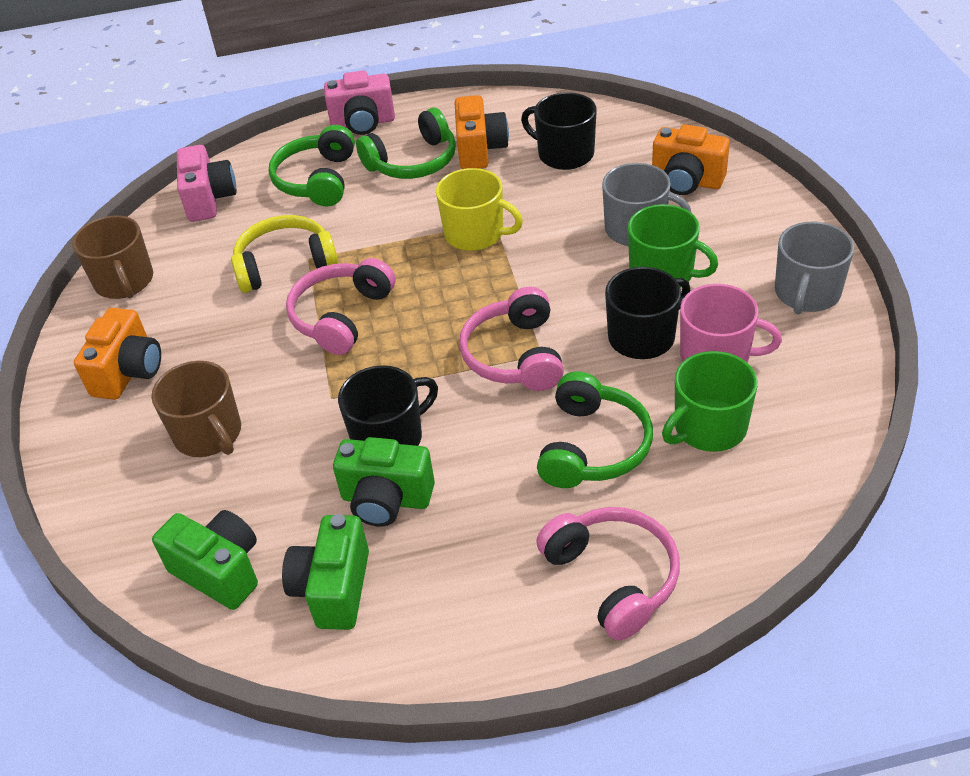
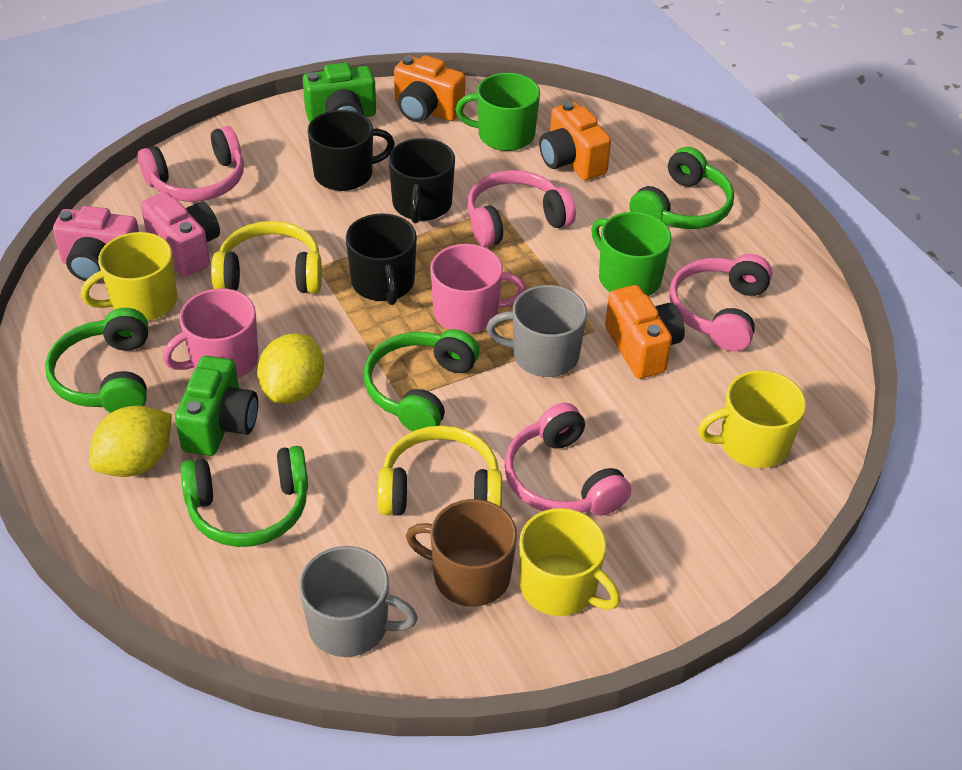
brown mug: [72,215,153,299] [151,361,241,457] = 2 -> [406,499,517,606] = 1
green camera: [152,510,258,610] [282,514,369,630] [333,437,435,527] = 3 -> [175,356,258,456] [302,63,376,122] = 2
green headphones: [269,125,355,206] [356,108,456,179] [537,371,653,488] = 3 -> [45,308,148,413] [181,446,308,547] [364,329,479,432] [629,147,734,229] = 4
pink headphones: [286,258,395,355] [459,287,564,391] [536,507,680,641] = 3 -> [138,126,244,202] [467,170,576,247] [504,403,631,516] [669,254,772,351] = 4
pink mug: [680,284,782,363] = 1 -> [163,289,259,378] [430,244,526,333] = 2
yellow headphones: [231,215,338,293] = 1 -> [211,221,322,293] [378,426,502,516] = 2
yellow lemon: none = 0 -> [89,405,172,477] [257,333,324,404] = 2
yellow mug: [436,168,523,251] = 1 -> [81,232,177,321] [519,508,620,616] [698,370,806,468] = 3

